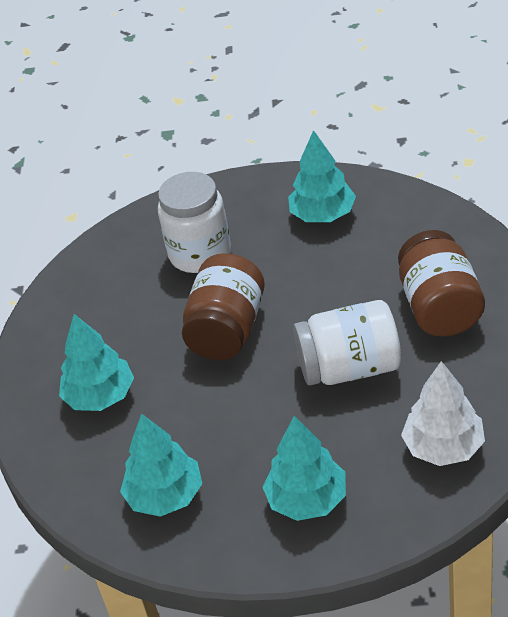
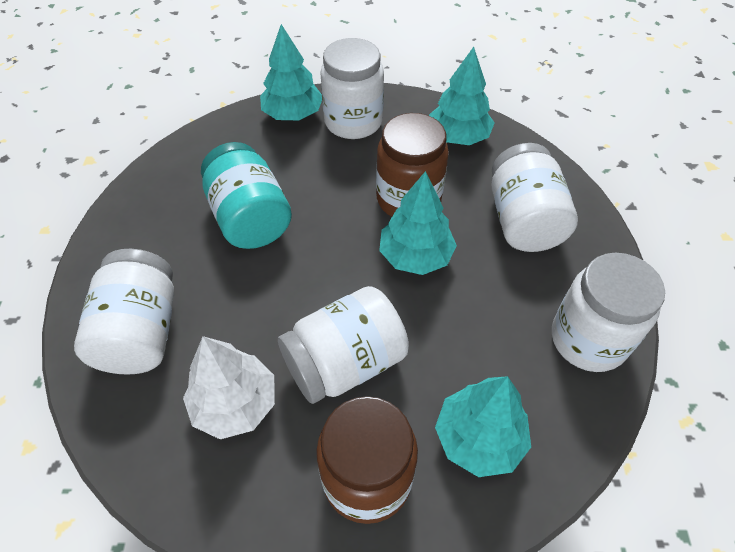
turquoise jar: none = 0 -> [201,142,292,249] = 1
white jar: [158,172,231,273] [293,300,401,385] = 2 -> [74,249,174,374] [278,286,409,404] [320,38,384,139] [491,143,578,252] [552,253,665,372] = 5

